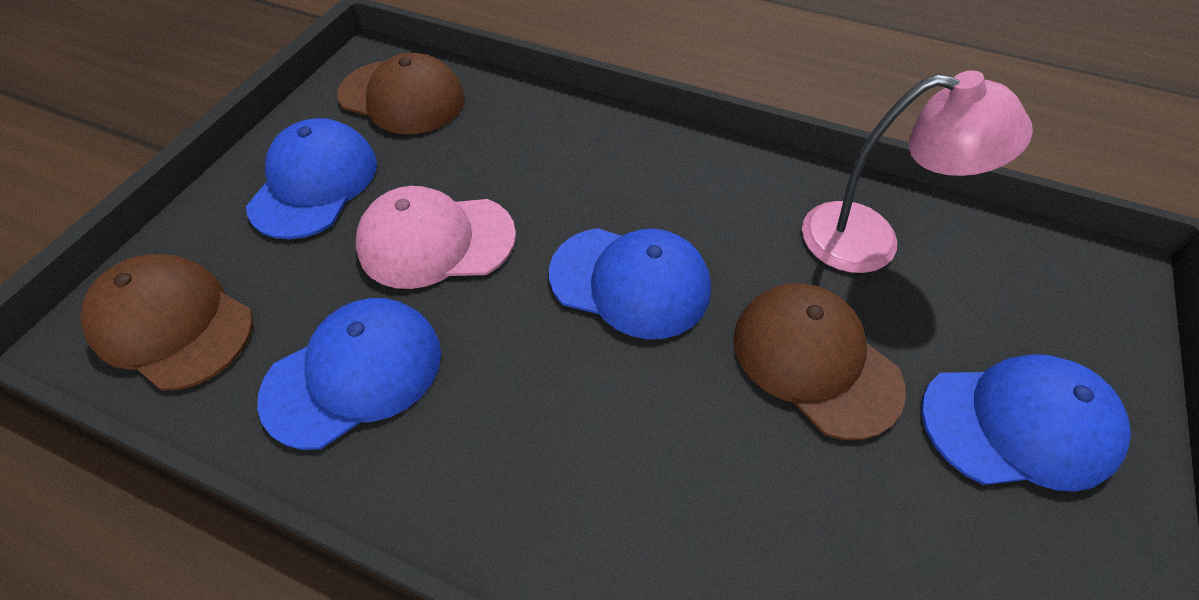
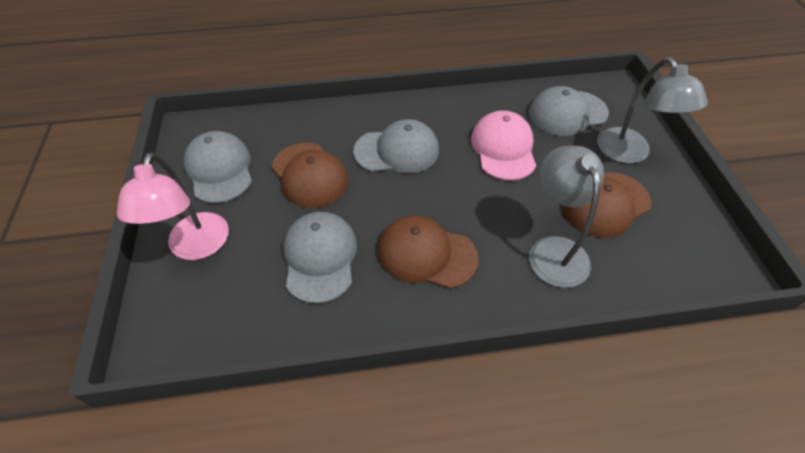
blue cap: [246,118,377,239] [257,298,441,450] [549,228,711,339] [921,354,1131,492] = 4 -> none = 0
grey cap: none = 0 -> [184,131,252,203] [283,212,357,304] [353,119,439,173] [529,86,609,136] = 4
grey lamp: none = 0 -> [529,146,604,288] [597,57,708,164] = 2

